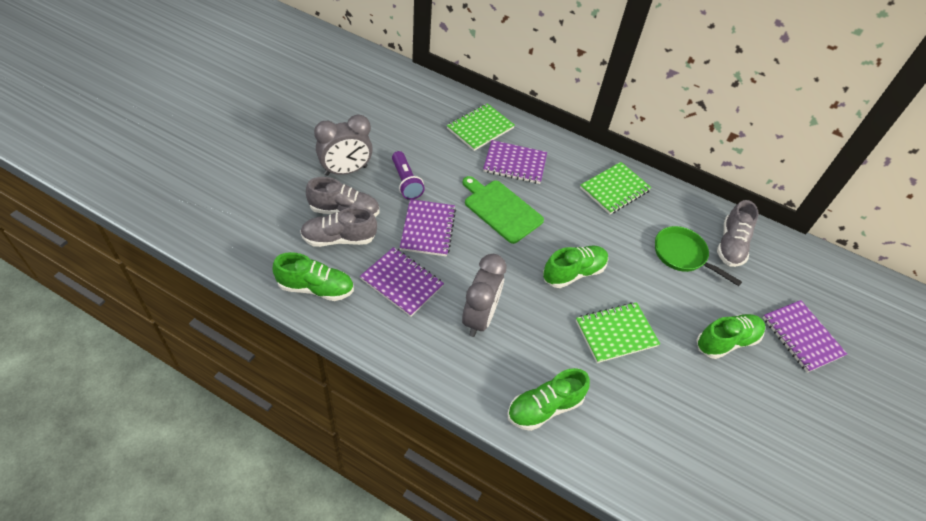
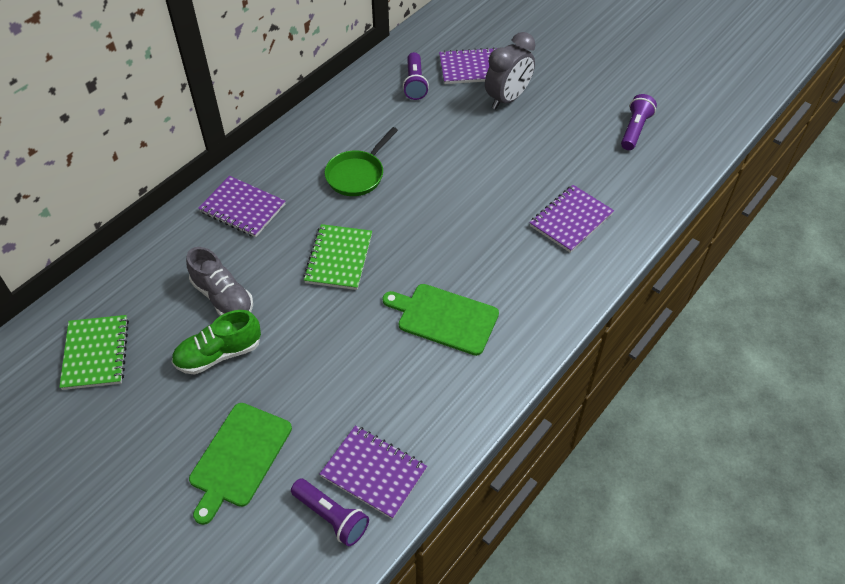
green cutting board: [463,176,544,244] = 1 -> [189,403,292,525] [382,284,499,356] = 2
green notebook: [447,103,515,151] [576,302,660,363] [580,162,652,214] = 3 -> [59,315,129,390] [303,224,372,290] = 2
green shoe: [273,252,354,301] [507,368,590,431] [543,246,608,288] [696,314,765,359] = 4 -> [172,310,261,375] = 1
grey clock: [314,114,373,176] [462,254,506,337] = 2 -> [485,32,535,109] = 1
grey shoe: [300,207,377,247] [306,177,380,217] [717,200,758,267] = 3 -> [186,247,253,316] = 1
purple flashlight: [392,151,425,200] = 1 -> [291,479,369,546] [403,52,429,100] [621,94,657,150] = 3

